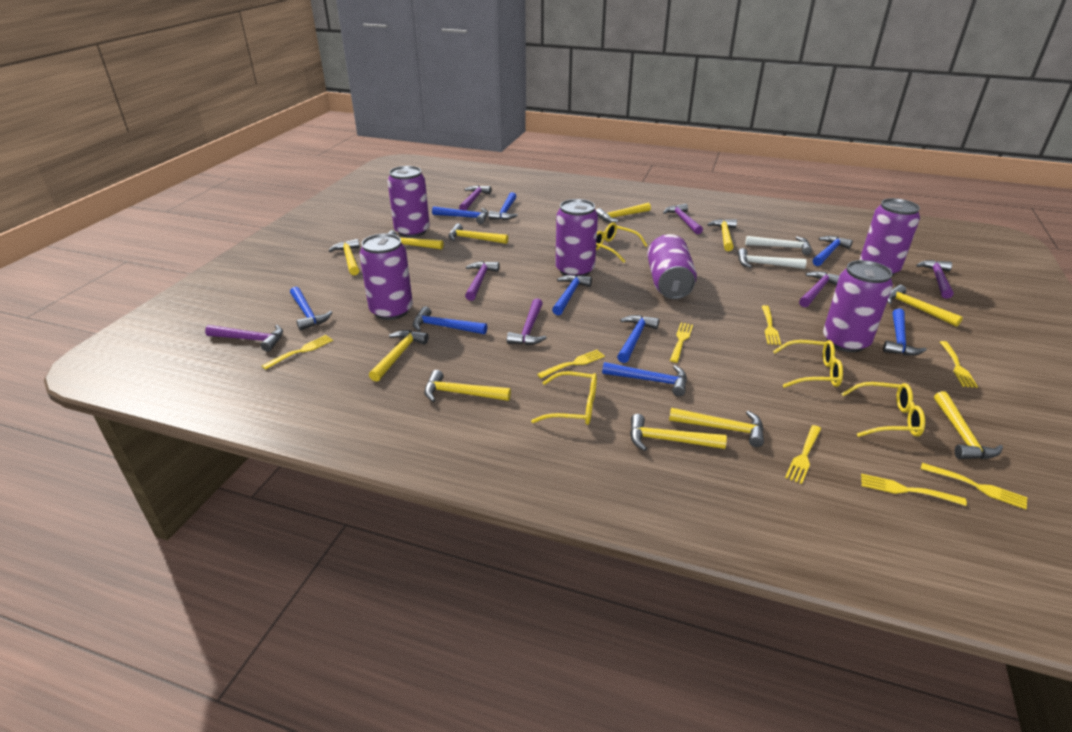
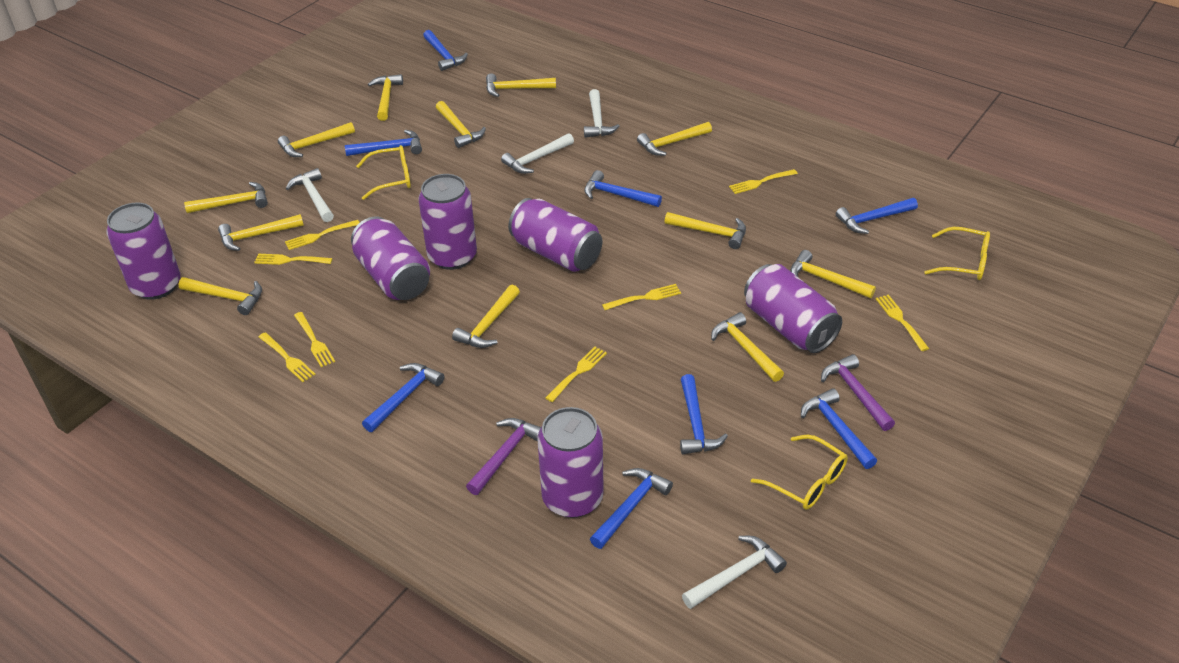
blue hammer: [290,287,332,331] [413,306,487,334] [432,206,488,224] [488,192,518,220] [552,275,592,315] [602,362,687,396] [617,315,659,363] [813,236,853,266] [883,308,927,356] = 9 -> [345,130,422,156] [362,363,445,432] [423,30,468,71] [584,170,662,207] [590,468,673,549] [680,374,728,454] [801,388,877,469] [836,198,918,234] = 8
purple hammer: [205,325,283,352] [459,185,491,211] [465,261,499,301] [507,298,547,345] [663,204,703,234] [799,271,839,307] [916,260,953,299] = 7 -> [466,418,541,495] [821,354,895,431] = 2
white hammer: [738,248,807,269] [745,236,812,255] = 2 -> [286,168,334,222] [501,133,574,174] [584,89,619,138] [682,536,787,609] = 4
yellow glasses: [531,371,597,425] [596,222,648,263] [773,340,843,388] [841,382,925,437] = 4 -> [356,145,411,200] [751,434,848,510] [924,227,990,280] = 3
yellow hammer: [328,239,360,275] [369,330,429,382] [388,230,444,249] [424,370,511,402] [448,223,508,244] [596,203,651,222] [630,414,727,451] [669,408,764,447] [707,219,737,251] [887,285,963,327] [934,391,1003,459] = 11 -> [179,277,262,315] [184,182,268,213] [218,214,304,251] [278,122,355,157] [368,74,403,121] [436,101,486,148] [452,285,520,348] [486,74,556,97] [637,122,712,156] [665,212,746,249] [711,312,784,382] [790,250,876,298] = 12

